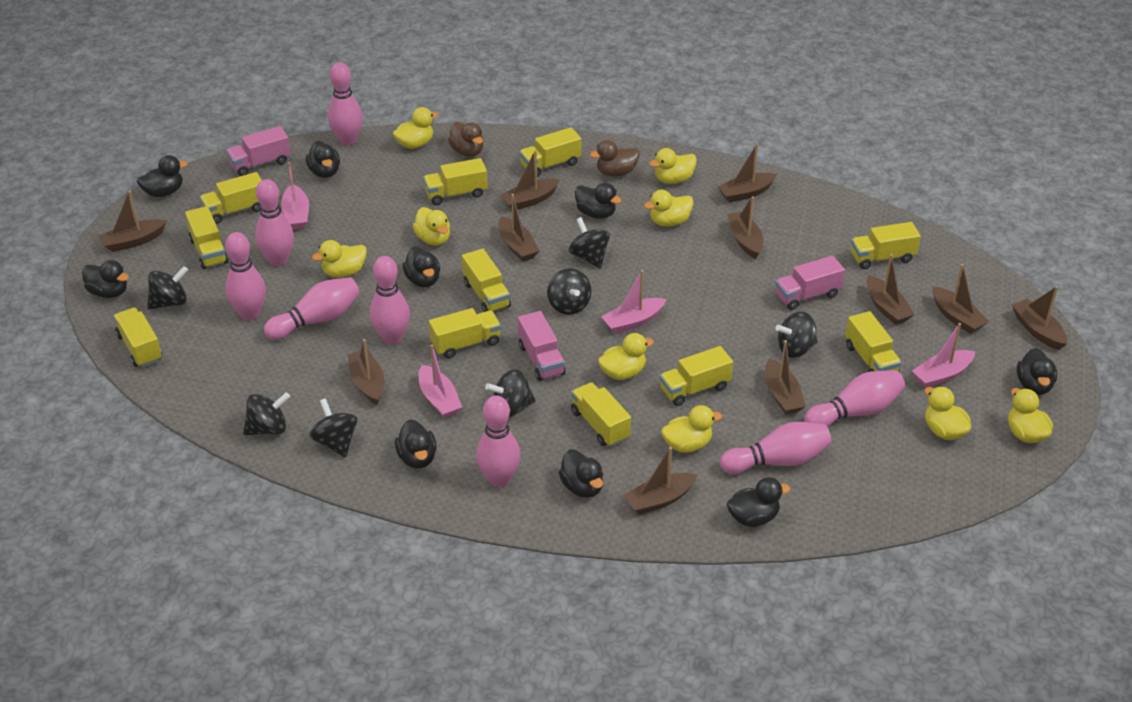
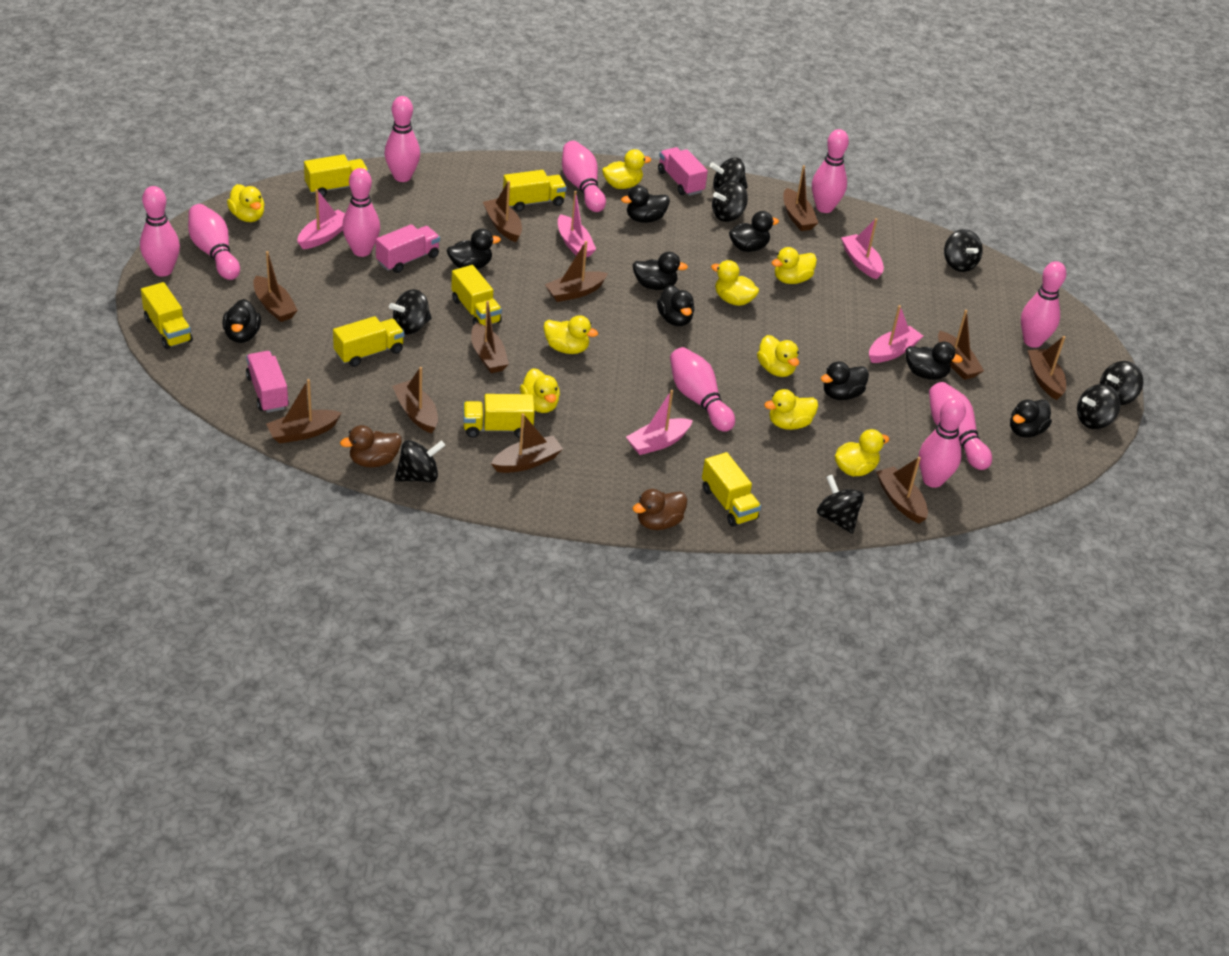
black spinning top: [147,266,188,310] [243,392,290,435] [310,398,357,458] [485,369,536,417] [547,268,591,315] [569,217,610,269] [775,312,818,358] = 7 -> [389,289,432,335] [394,440,445,482] [710,157,748,191] [712,181,748,222] [817,475,864,534] [944,229,983,272] [1077,384,1120,429] [1100,361,1143,405] = 8
pink boat: [281,162,309,230] [419,345,462,418] [601,270,666,334] [912,323,975,388] = 4 -> [297,189,345,249] [558,191,596,257] [626,390,693,455] [841,218,884,279] [869,305,923,363] = 5
pink bowling pin: [225,232,266,320] [255,179,294,266] [264,277,360,340] [328,62,363,145] [370,256,410,345] [476,395,520,487] [720,422,832,474] [804,370,905,427] = 8 -> [140,186,180,277] [188,204,240,280] [342,168,380,257] [385,96,420,182] [562,141,606,212] [670,347,735,432] [812,129,849,213] [919,397,966,488] [929,382,992,470] [1021,261,1066,348] = 10
yellow truck: [113,308,162,367] [185,206,229,269] [200,172,262,224] [423,158,488,205] [429,308,501,359] [462,249,511,312] [519,127,581,177] [571,382,631,447] [660,346,733,406] [845,311,902,372] [851,222,921,269] = 11 -> [141,282,193,349] [304,154,369,197] [333,316,404,367] [451,265,502,325] [463,394,535,438] [503,170,567,212] [702,452,761,527] = 7

